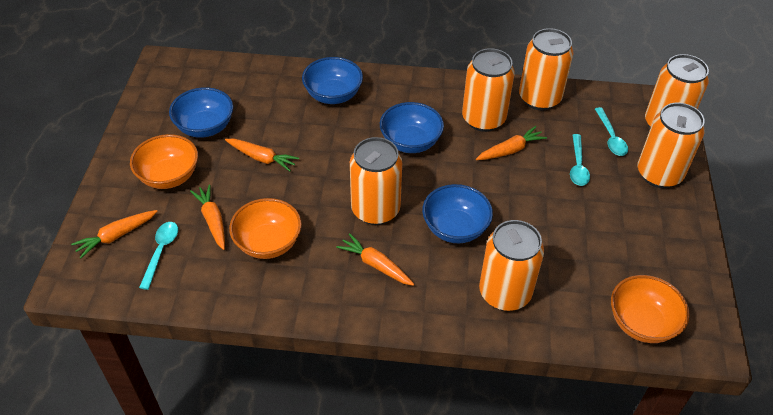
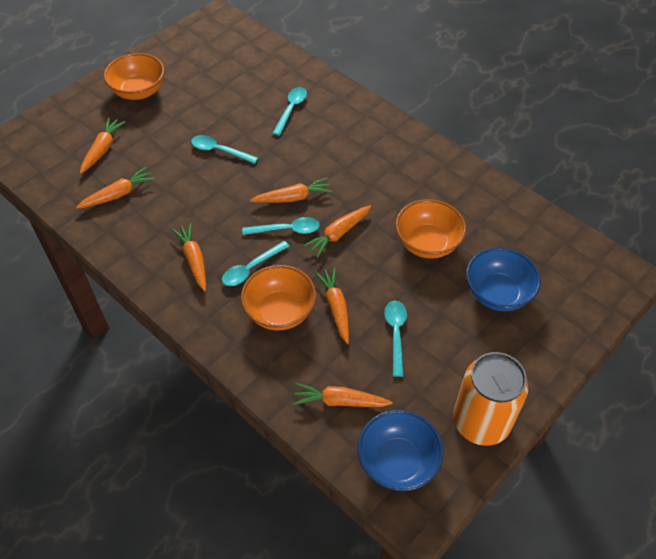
blue bowl: [169,87,233,138] [302,57,363,104] [380,102,444,153] [422,184,493,243] = 4 -> [358,410,444,491] [466,247,541,311] = 2
orange can: [350,137,402,225] [462,48,515,132] [479,220,544,311] [519,28,573,110] [638,103,705,188] [645,54,709,128] = 6 -> [453,352,528,446] = 1
orange carrot: [71,210,158,258] [190,184,225,250] [225,139,299,171] [336,233,414,286] [476,126,547,160] = 5 -> [76,167,155,209] [80,118,125,174] [171,223,206,292] [250,178,333,203] [292,383,393,407] [303,205,371,258] [314,267,349,344] = 7
turquoise spoon: [139,222,178,290] [570,134,590,186] [595,107,628,156] = 3 -> [191,135,258,164] [222,241,290,286] [242,217,320,235] [273,87,307,136] [384,301,407,377] = 5

